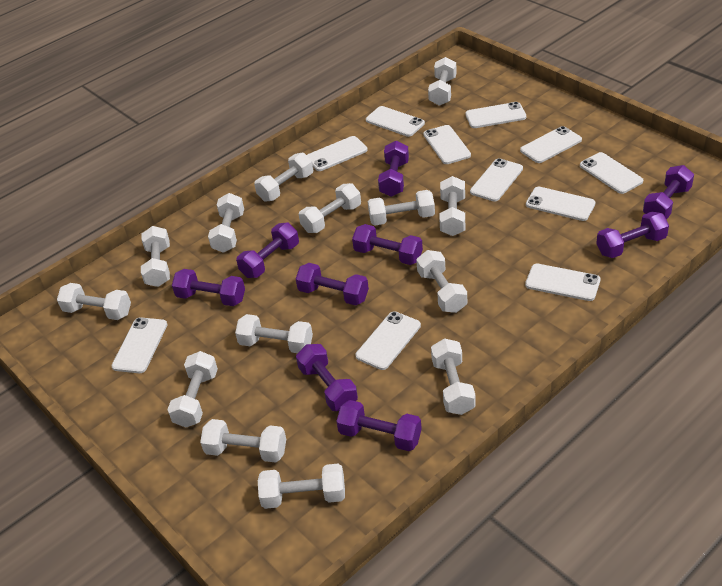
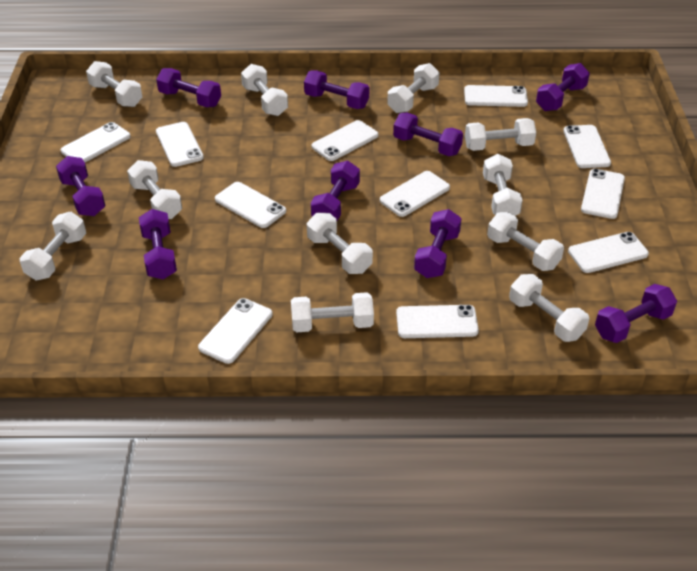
white dumbbell: [57,283,131,320] [141,226,170,287] [167,351,218,428] [200,419,286,463] [208,193,244,253] [235,314,313,353] [254,153,313,201] [258,464,345,509] [299,183,361,233] [368,190,435,225] [416,250,467,313] [428,57,457,106] [431,338,476,415] [440,176,465,236] = 14 -> [20,212,86,281] [86,61,142,107] [127,160,182,219] [241,64,288,116] [291,292,374,332] [307,213,373,274] [387,63,439,113] [465,118,536,151] [483,154,523,216] [487,212,564,271] [509,274,589,342] = 11

